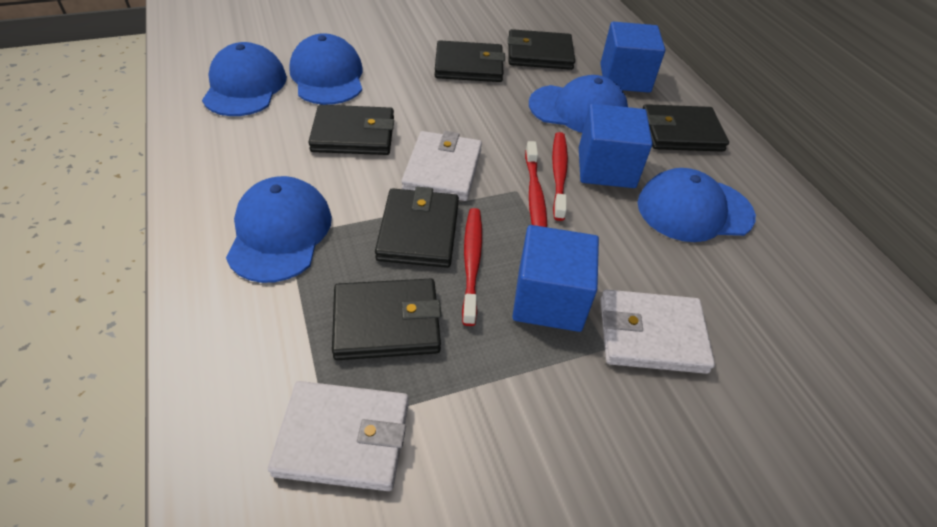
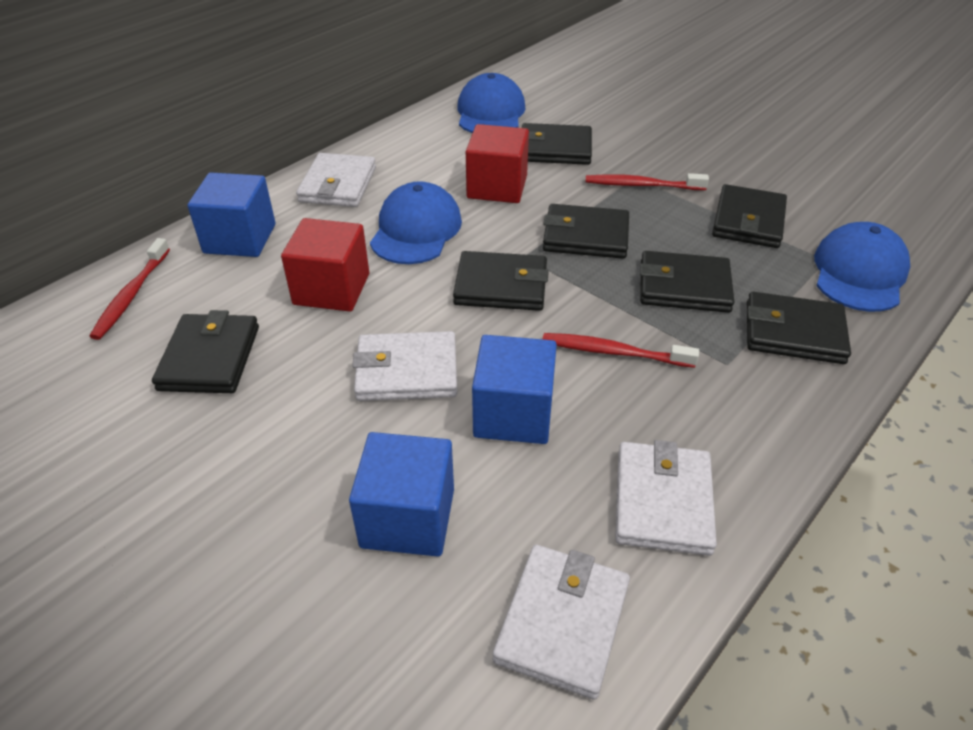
black wallet: [308,105,394,155] [332,279,441,360] [375,187,459,268] [435,41,505,82] [508,29,575,70] [643,104,729,152] = 6 -> [152,310,259,393] [453,251,549,311] [522,123,592,165] [543,204,629,259] [640,251,734,313] [712,184,787,248] [747,292,851,364] = 7
blue cap: [202,42,287,116] [226,176,332,283] [289,33,363,105] [529,75,628,133] [638,168,756,242] = 5 -> [370,181,462,264] [457,73,525,133] [814,222,910,312] = 3
red cube: none = 0 -> [281,218,369,312] [466,124,529,203] = 2
white wallet: [268,381,409,491] [401,131,482,201] [600,289,715,374] = 3 -> [296,153,376,207] [352,331,457,401] [493,545,630,700] [615,440,717,556] = 4

